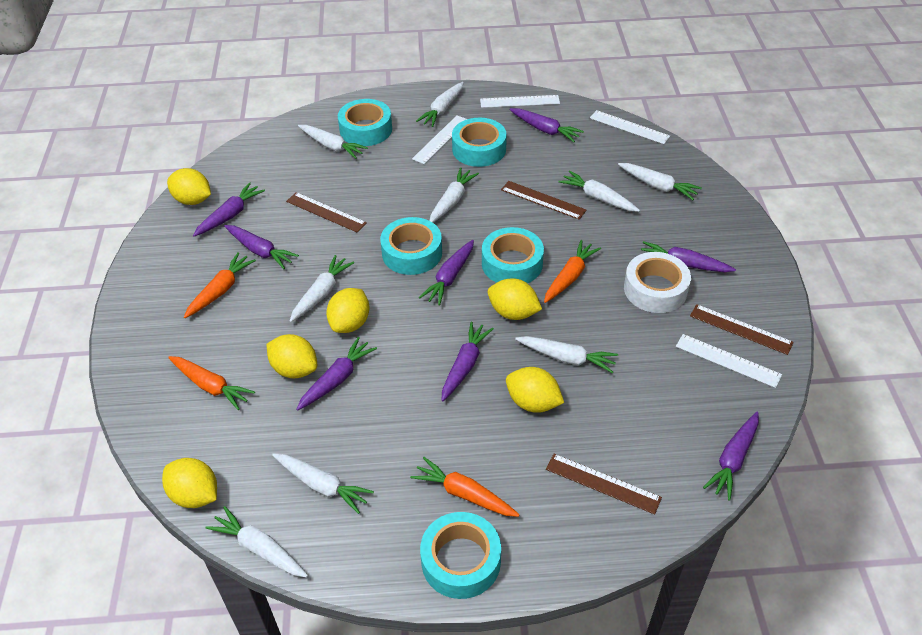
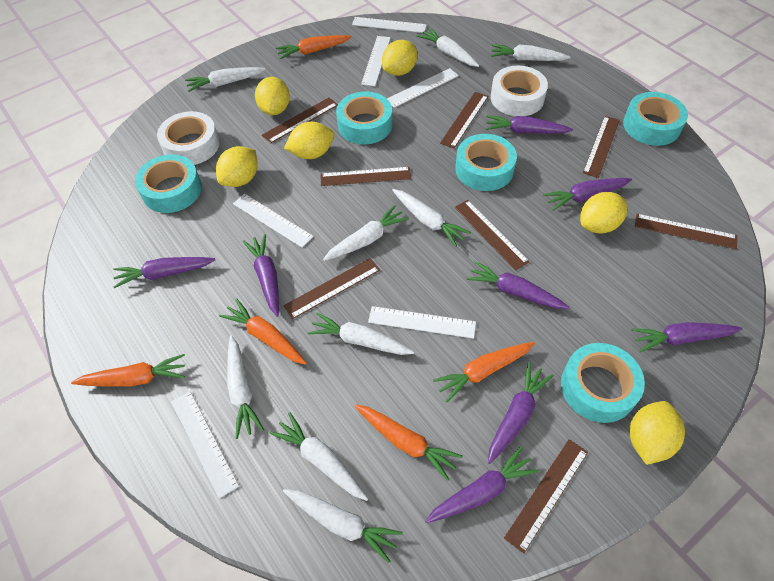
brown ruler: [286,192,367,233] [501,181,587,220] [546,454,662,515] [690,304,794,355] = 4 -> [262,97,338,144] [283,258,380,319] [320,167,411,186] [440,92,488,148] [454,200,529,271] [504,439,588,553] [583,116,620,178] [635,214,737,249] = 8
orange carrot: [168,356,255,410] [184,252,256,318] [410,457,520,517] [544,240,601,303] = 4 -> [71,354,185,387] [219,298,307,365] [276,35,351,59] [354,405,463,481] [433,342,535,403] = 5
white ruler: [412,115,467,164] [480,95,560,108] [590,110,670,144] [676,334,782,388] = 4 -> [171,391,239,498] [233,194,314,248] [352,17,427,33] [361,36,391,86] [368,306,476,339] [387,68,459,108] = 6
white tape: [624,252,691,313] = 1 -> [157,111,220,165] [491,66,548,116] = 2

